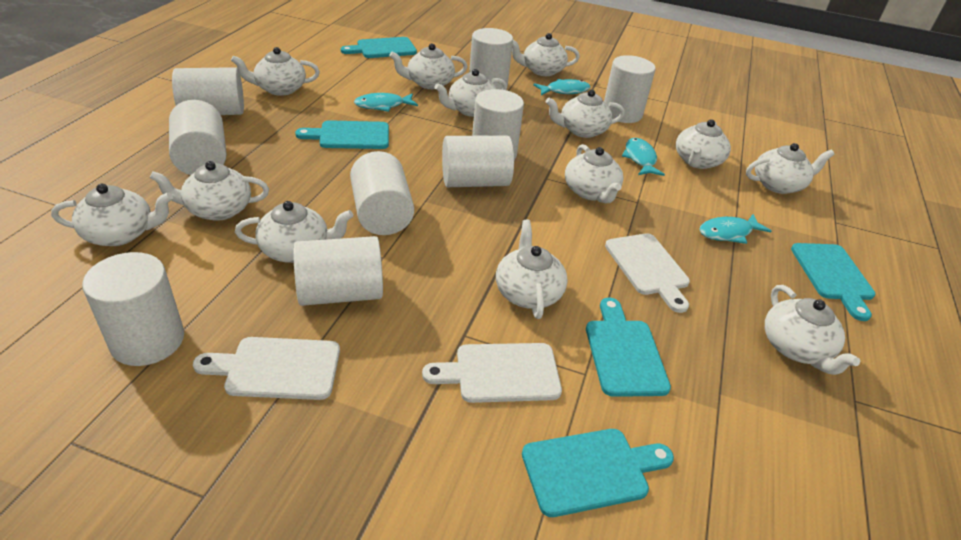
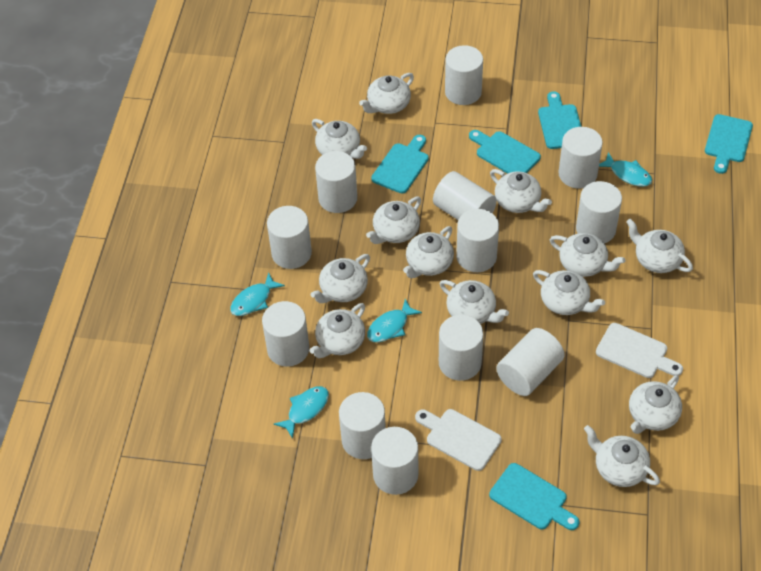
white cutting board: [193,337,340,400] [422,343,562,403] [605,233,690,313] = 3 -> [415,409,502,471] [596,323,683,378] = 2
white cylinder: [82,252,184,366] [169,100,227,175] [172,67,244,115] [293,236,383,306] [350,151,414,235] [442,135,514,187] [469,28,513,90] [472,89,524,160] [604,55,655,123] = 9 -> [262,301,309,367] [267,206,312,269] [315,151,357,213] [339,392,386,459] [371,427,418,495] [433,171,497,220] [439,315,484,381] [445,45,483,105] [456,209,499,272] [496,328,565,396] [558,127,603,189] [576,181,622,243] = 12

